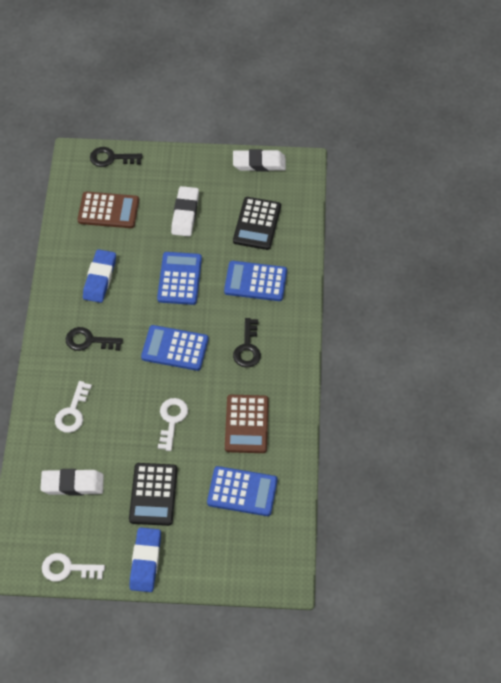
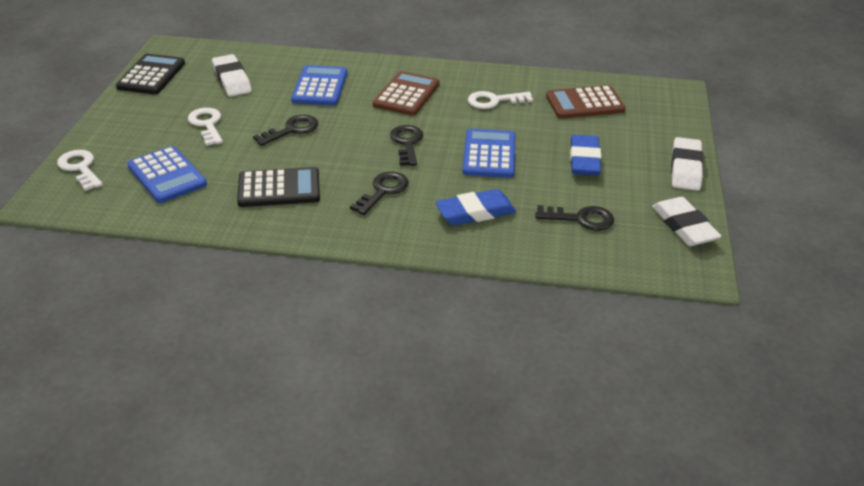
black key: [66,327,123,351] [90,147,142,167] [233,318,261,368] = 3 -> [253,115,319,146] [350,172,409,215] [390,125,423,166] [535,205,614,231] = 4
blue calculator: [141,325,209,371] [157,252,202,305] [207,466,278,516] [224,261,287,301] = 4 -> [127,146,207,203] [291,65,347,106] [462,129,515,178] = 3

